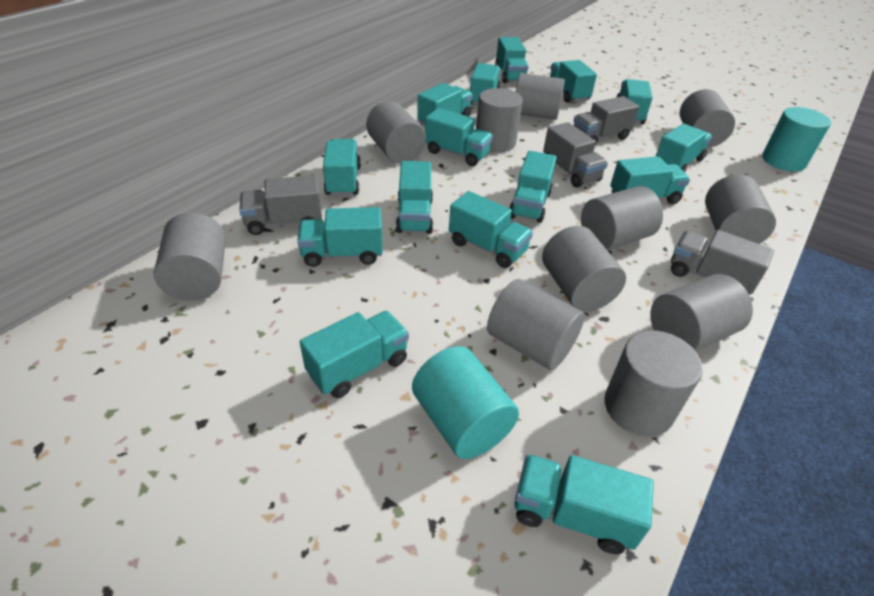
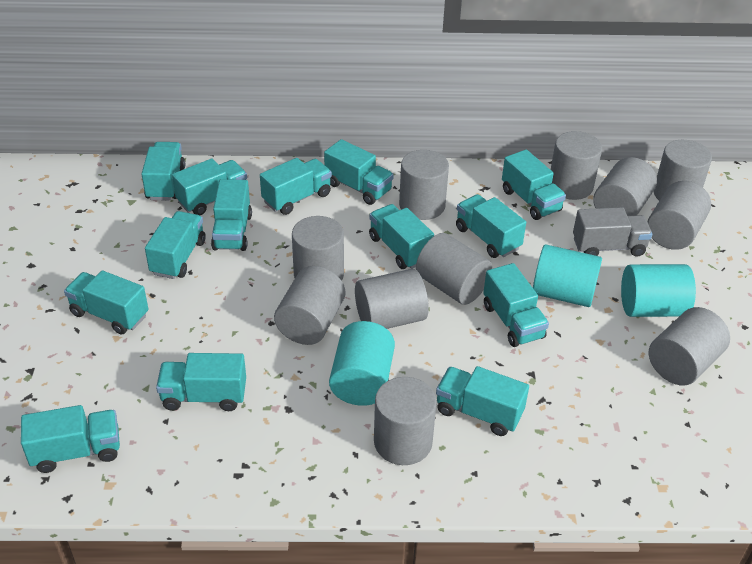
grey truck: [239,175,322,235] [543,122,608,188] [573,96,640,145] [671,230,774,295] = 4 -> [573,207,652,257] = 1
turquoise cylinder: [412,346,519,459] [762,107,831,172] = 2 -> [329,321,395,406] [533,245,602,307] [621,264,696,317] = 3
turquoise truck: [297,207,383,267] [300,311,409,398] [323,139,361,196] [396,161,433,234] [417,83,473,126] [425,108,493,166] [449,191,533,268] [470,63,501,105] [495,37,529,83] [509,151,557,223] [514,454,654,554] [550,60,597,103] [610,156,690,204] [616,79,653,124] [655,123,712,172] = 15 -> [21,405,120,473] [64,270,148,335] [142,142,185,201] [145,211,206,279] [156,353,246,411] [172,159,247,215] [211,179,252,251] [260,158,332,215] [324,139,394,205] [369,204,434,269] [436,366,529,436] [456,194,526,258] [483,263,549,347] [502,149,566,220] = 14

